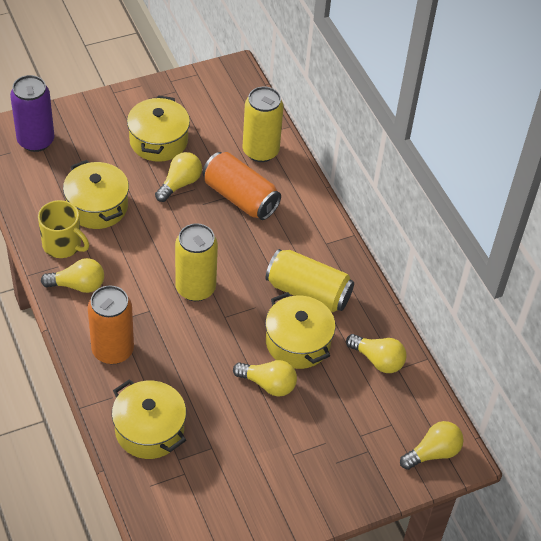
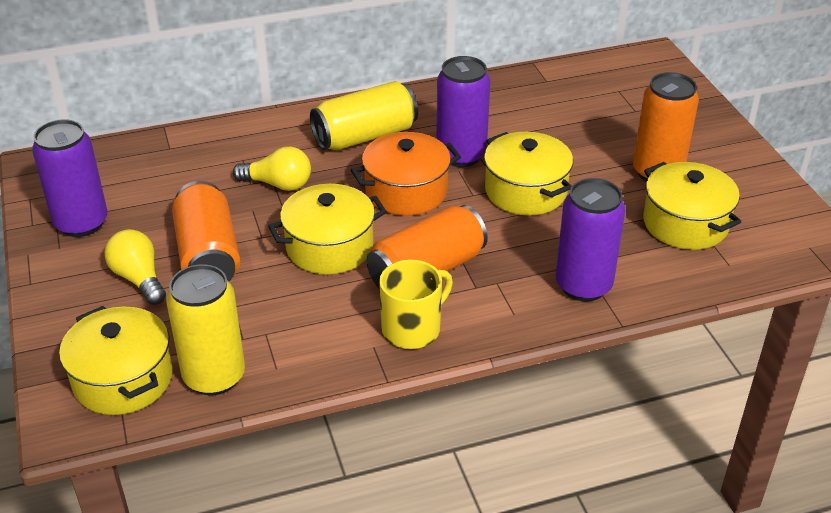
orange can: [88,285,134,364] [203,152,281,220] = 2 -> [172,181,240,281] [366,205,488,289] [633,72,699,182] = 3
orange pot: none = 0 -> [351,132,461,216] = 1
purple can: [10,75,54,152] = 1 -> [32,119,108,237] [436,56,490,167] [556,178,625,301] = 3
yellow can: [175,223,218,301] [243,86,284,162] [265,249,354,312] = 3 -> [166,264,245,395] [310,81,418,150] = 2
yellow light bulb: [41,258,104,293] [155,152,202,202] [233,360,297,397] [346,334,407,373] [400,421,464,470] = 5 -> [105,229,166,305] [233,147,311,191] = 2

